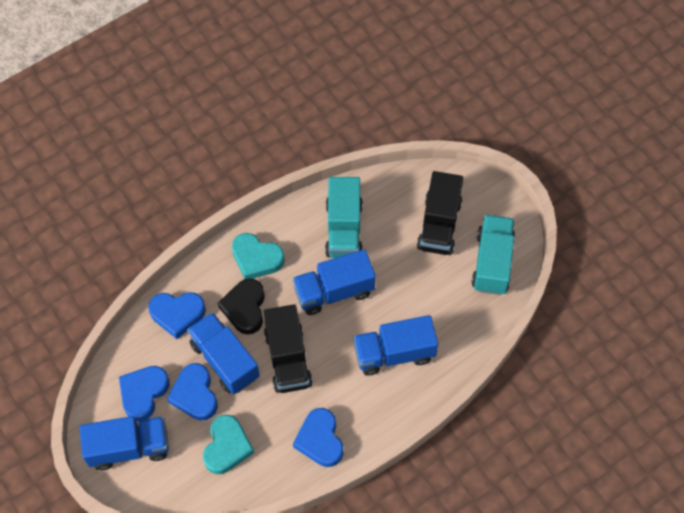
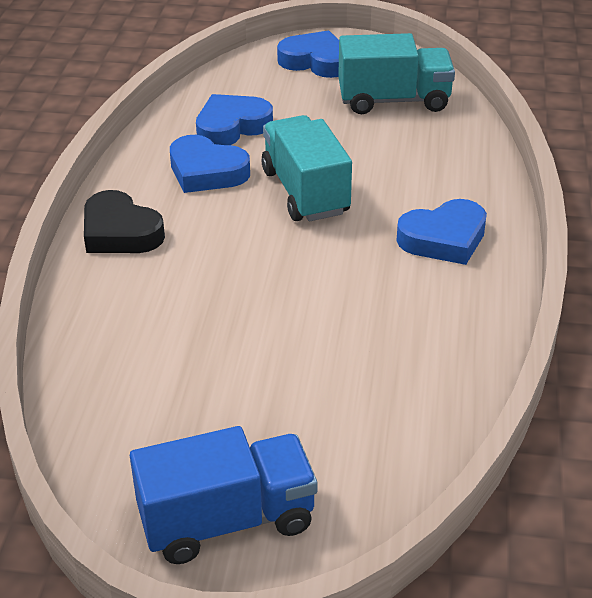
black truck: [264,304,312,393] [417,171,464,255] = 2 -> none = 0
blue truck: [79,416,169,470] [187,312,260,395] [293,249,376,315] [353,315,438,376] = 4 -> [130,426,318,564] = 1
turquoise heart: [203,415,254,474] [232,233,285,279] = 2 -> none = 0

